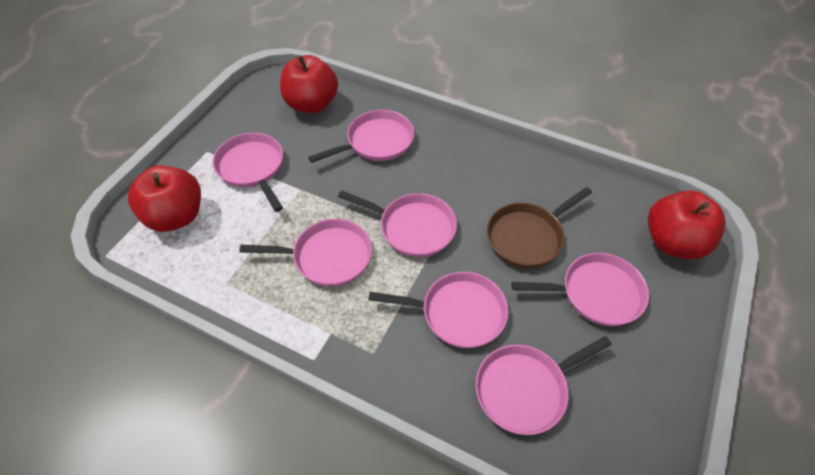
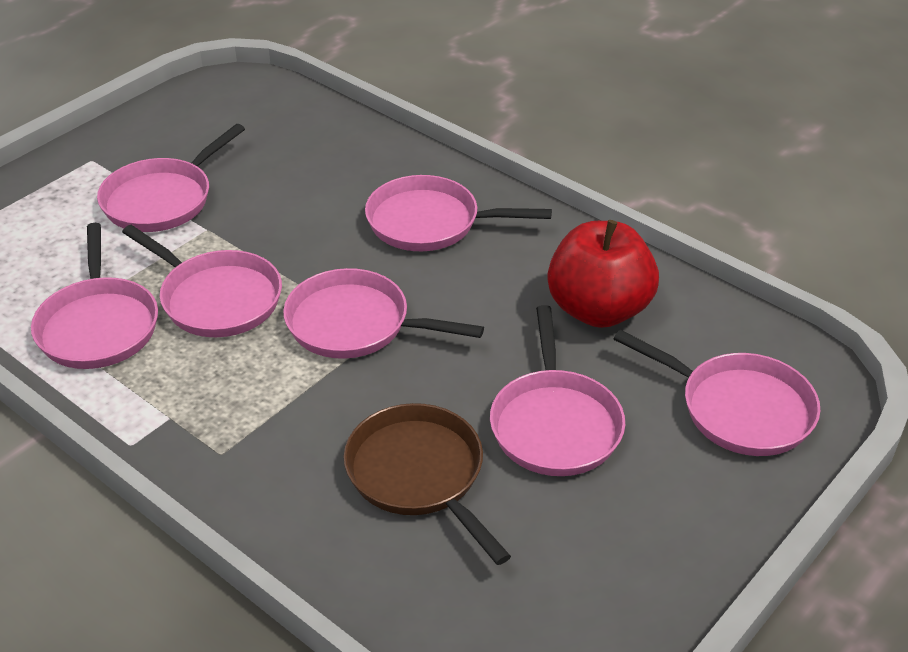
red apple: [128,165,201,232] [280,55,338,113] [648,190,726,259] = 3 -> [547,220,659,328] = 1

